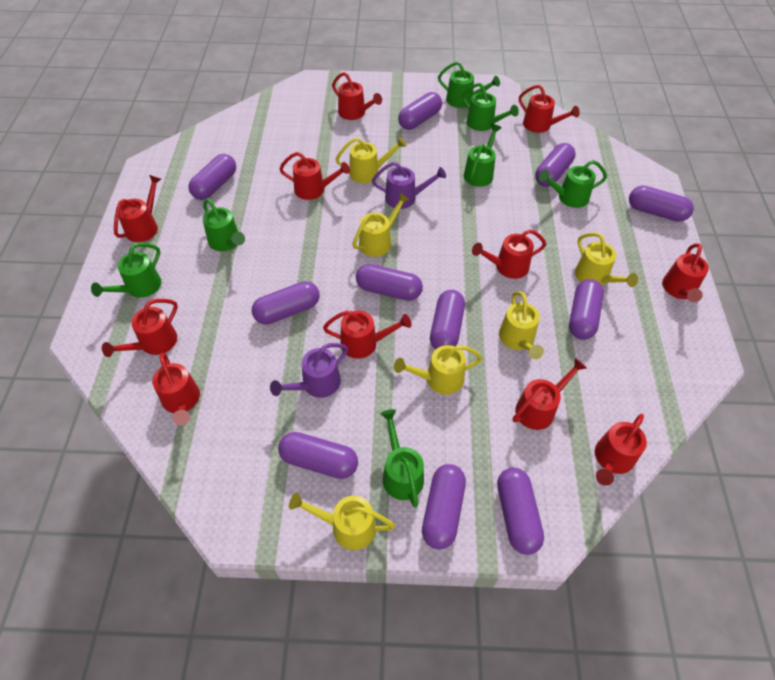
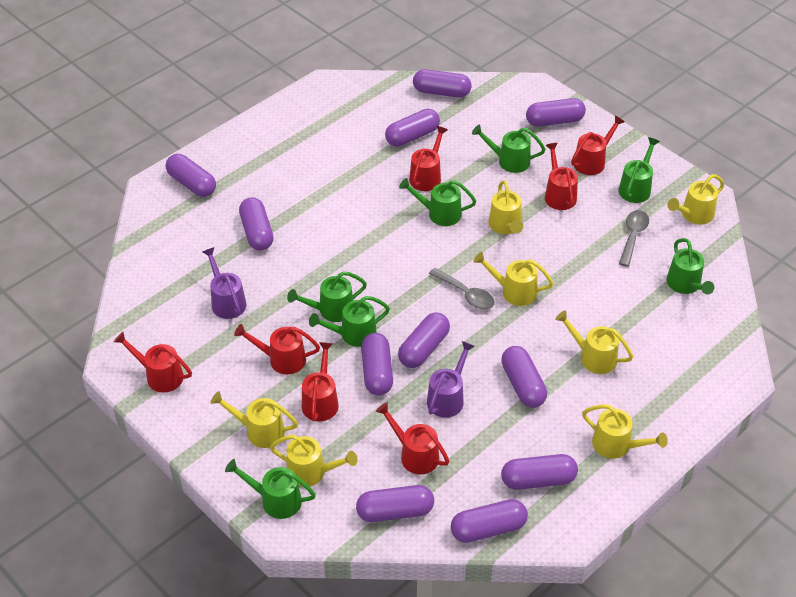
grey spoon: none = 0 -> [429,268,495,309] [619,210,649,267] = 2
red watering can: [102,299,178,357] [114,175,161,242] [152,353,200,425] [279,152,350,200] [323,310,412,359] [332,72,382,120] [472,229,546,279] [513,358,587,430] [519,85,580,133] [595,414,647,486] [662,243,709,302] = 11 -> [114,332,192,393] [234,324,320,374] [302,342,338,421] [376,403,449,475] [409,126,448,191] [545,143,578,210] [571,115,625,175] = 7
yellow watering can: [289,492,395,550] [336,137,406,183] [352,193,410,257] [394,345,482,395] [499,291,544,359] [575,232,638,287] = 6 -> [211,391,298,448] [270,435,357,487] [473,252,553,306] [489,180,523,234] [555,310,633,374] [582,404,668,459] [667,174,724,225] = 7

